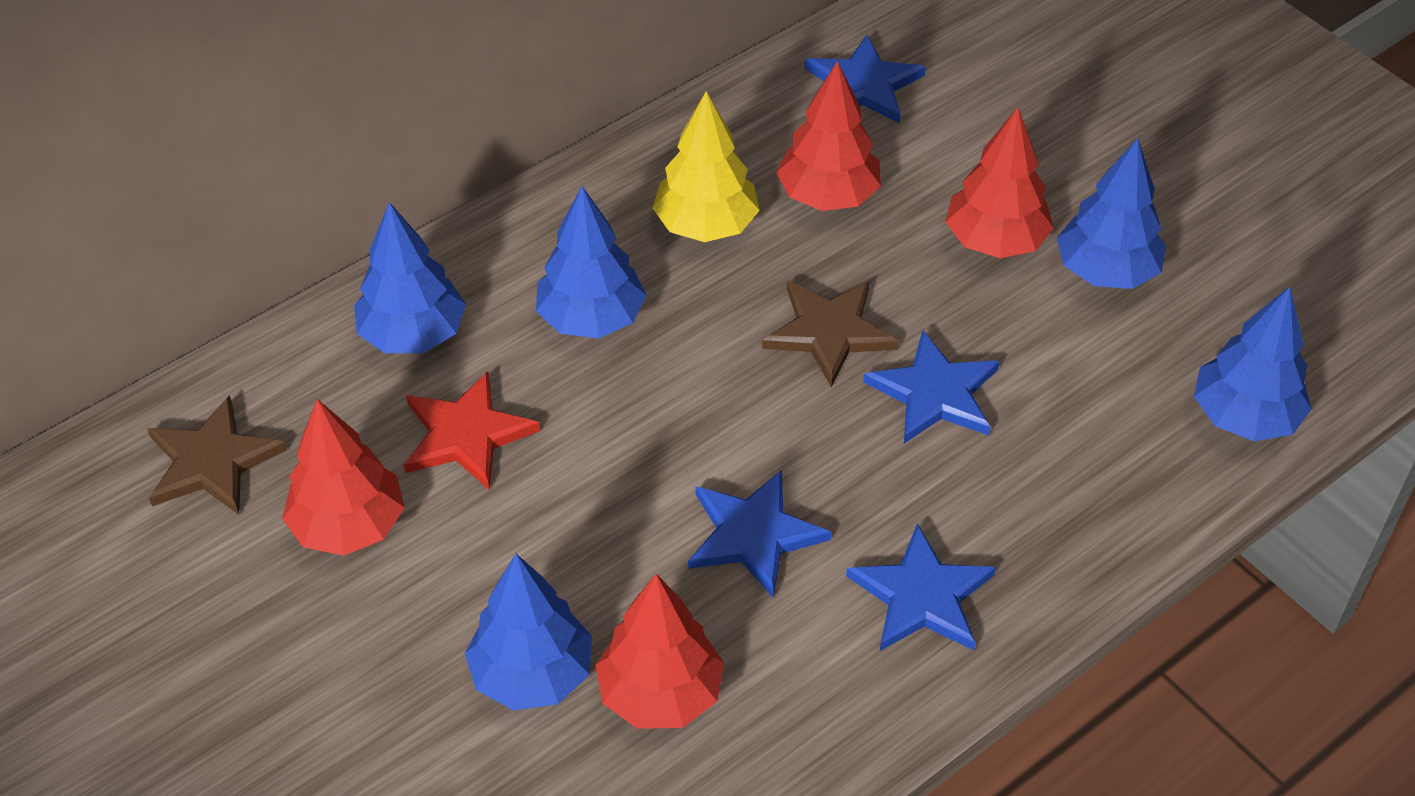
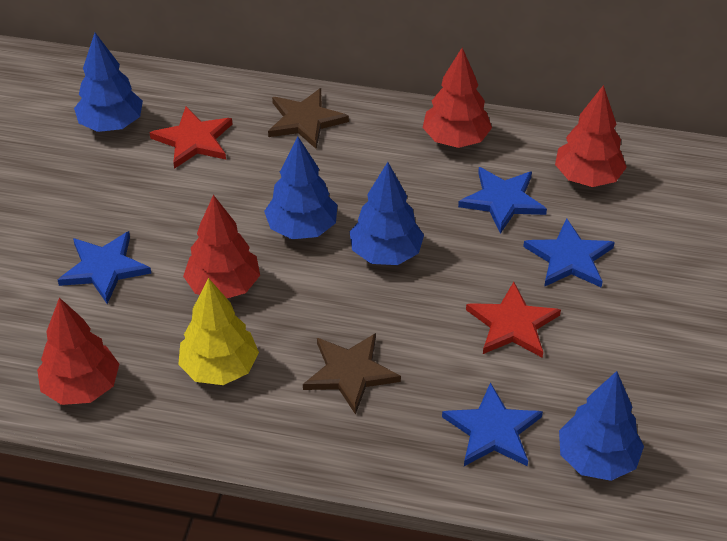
blue tree: [354,202,466,353] [465,554,592,711] [536,186,646,338] [1057,138,1166,289] [1194,287,1312,441] = 5 -> [74,33,143,132] [264,137,337,239] [349,162,424,265] [559,371,644,481] = 4
red star: [404,371,541,490] = 1 -> [149,107,232,169] [466,282,561,358] = 2

